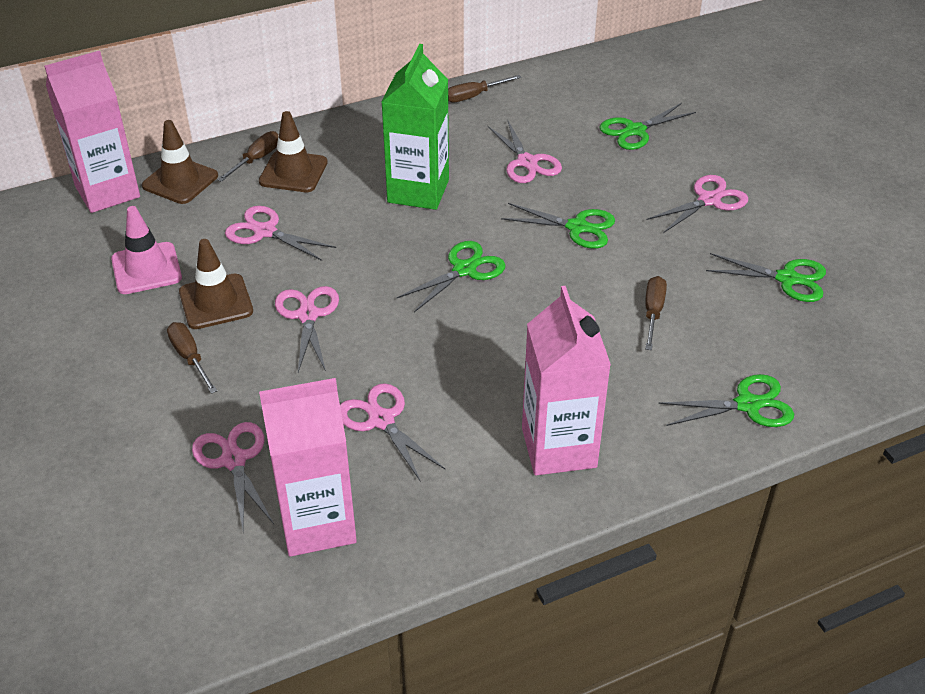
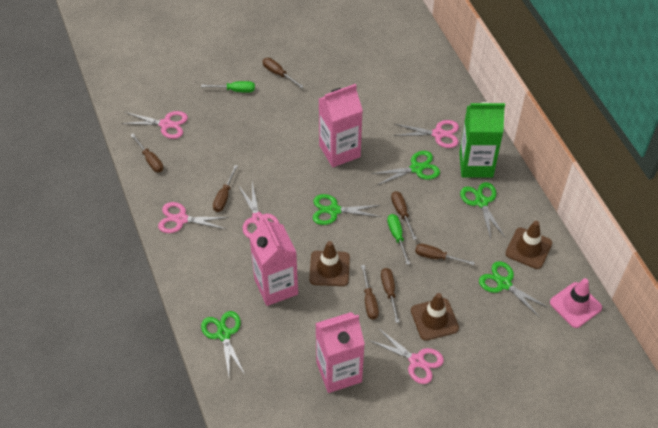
brown screwdriver: [167,322,217,394] [217,131,279,182] [448,75,521,102] [645,276,667,350] = 4 -> [131,134,164,172] [213,165,238,212] [262,58,304,88] [361,265,379,320] [381,268,400,323] [391,191,417,240] [415,244,475,265] = 7
green screwdriver: none = 0 -> [201,81,255,93] [387,214,410,265] = 2
pink scissors: [192,422,274,530] [225,206,336,261] [275,286,339,372] [340,383,445,482] [487,121,562,183] [647,175,748,233] = 6 -> [121,111,188,139] [158,202,229,233] [238,182,279,238] [369,328,444,384] [393,120,459,148] = 5

